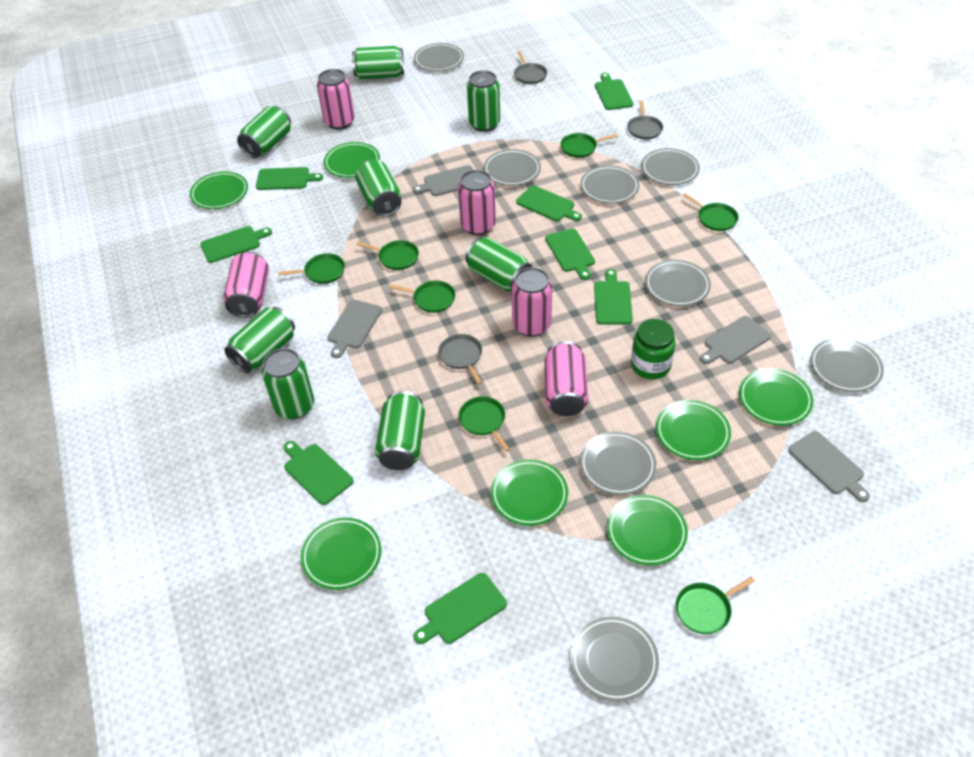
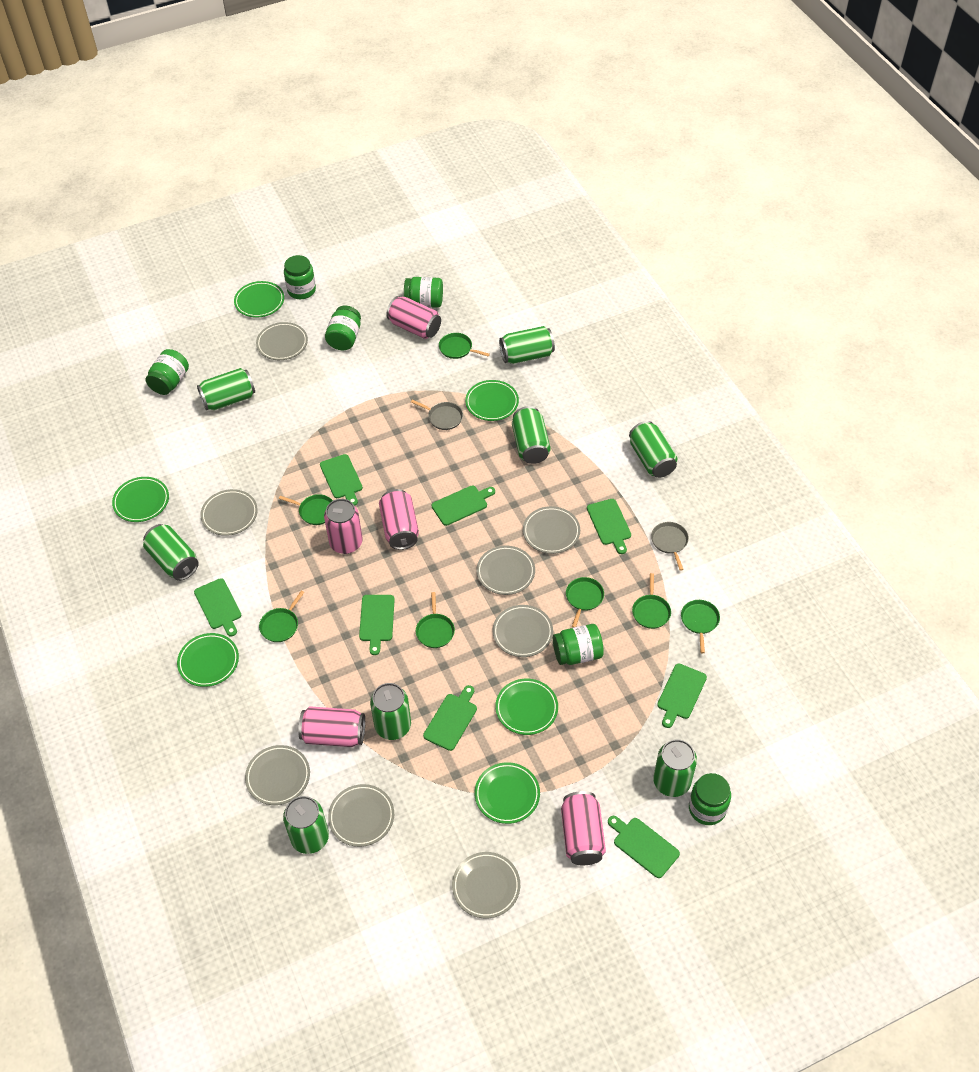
green jar: [631,319,676,379] = 1 -> [146,349,189,395] [284,255,316,299] [325,305,361,350] [404,277,443,308] [553,624,604,665] [689,773,731,825] = 6
green plate: [190,172,248,209] [301,517,382,590] [324,142,380,178] [491,459,568,526] [607,495,688,565] [656,400,731,460] [739,368,813,426] = 7 -> [112,477,169,522] [177,633,239,687] [234,281,284,317] [465,380,519,421] [475,762,540,824] [495,679,558,735] = 6
grey cutting board: [328,300,382,358] [413,165,474,196] [700,316,771,364] [788,431,870,502] = 4 -> none = 0
grey pan: [438,334,482,384] [514,51,547,84] [627,101,663,139] = 3 -> [411,400,463,430] [651,522,689,571] = 2

